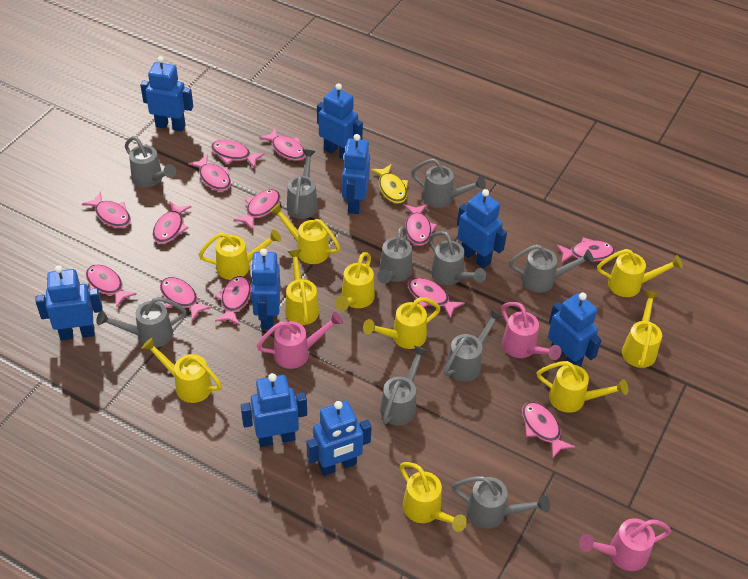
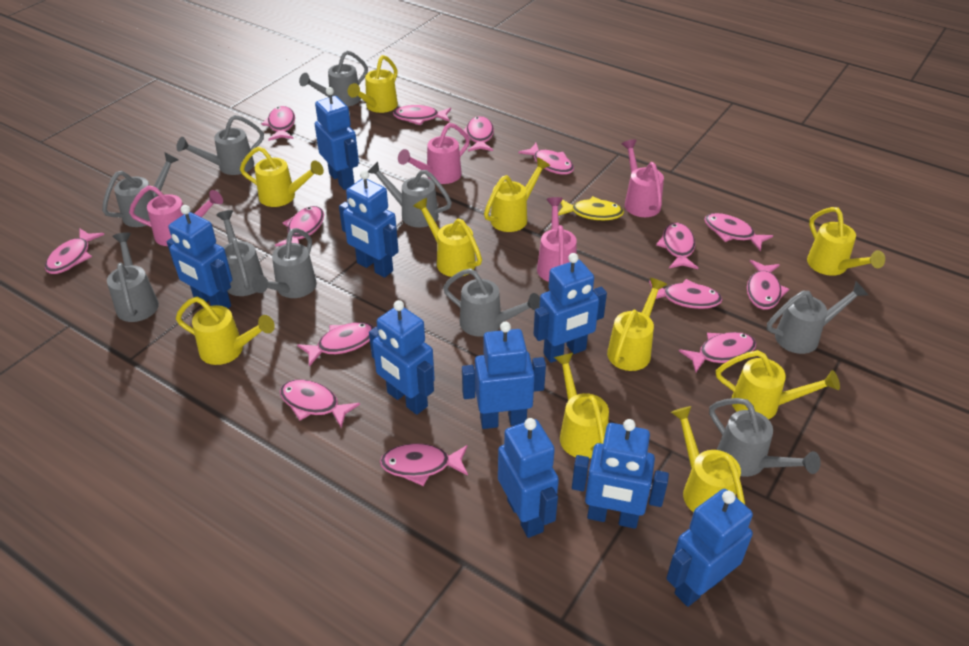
pink fish: [82,192,131,228] [86,265,137,307] [153,201,192,244] [160,277,212,321] [188,155,231,191] [211,140,265,168] [215,276,251,325] [234,189,280,230] [259,128,305,161] [404,204,437,246] [408,278,465,318] [522,402,575,458] [556,238,615,263] = 13 -> [45,229,104,274] [262,106,295,141] [275,206,324,246] [280,380,360,428] [297,322,375,366] [380,443,468,486] [393,105,451,125] [460,116,494,151] [518,143,574,175] [649,279,723,309] [656,222,698,269] [679,332,756,373] [704,213,773,251] [747,260,789,310] = 14
pink watering can: [257,312,343,369] [501,302,562,360] [579,518,671,571] = 3 -> [129,185,223,246] [398,123,470,184] [537,197,577,282] [622,139,664,217] = 4

